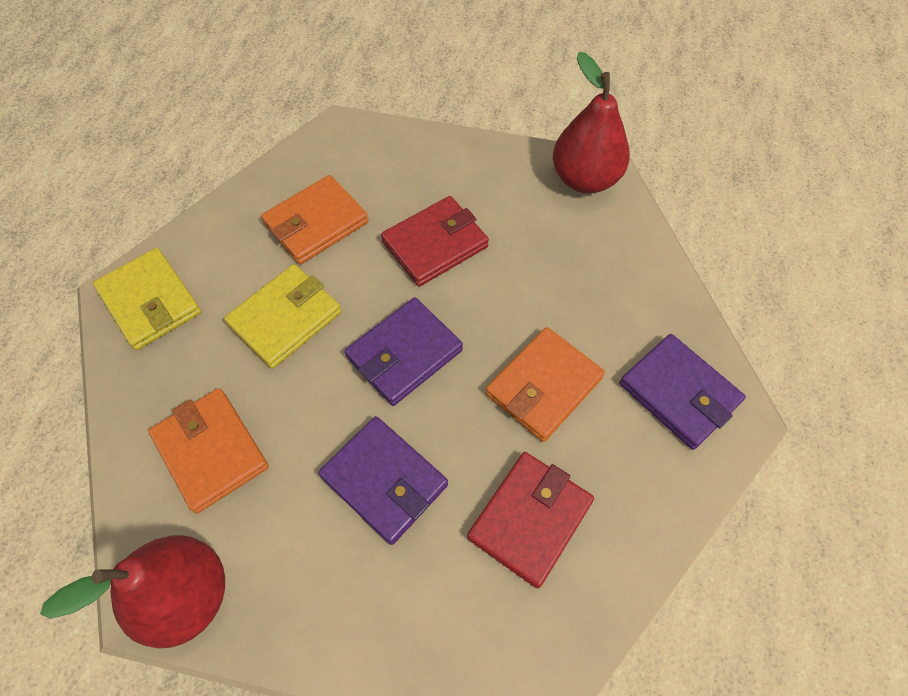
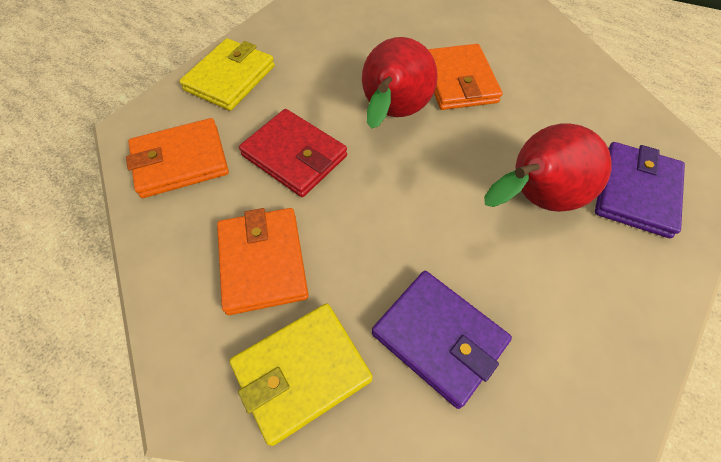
purple wallet: [318,416,448,545] [345,297,463,406] [619,334,746,450] = 3 -> [372,271,512,409] [595,142,685,238] = 2
red wallet: [381,196,489,287] [467,452,594,589] = 2 -> [239,109,347,197] = 1

